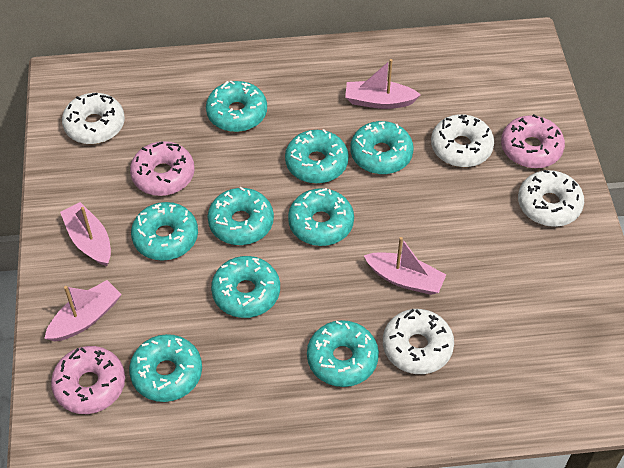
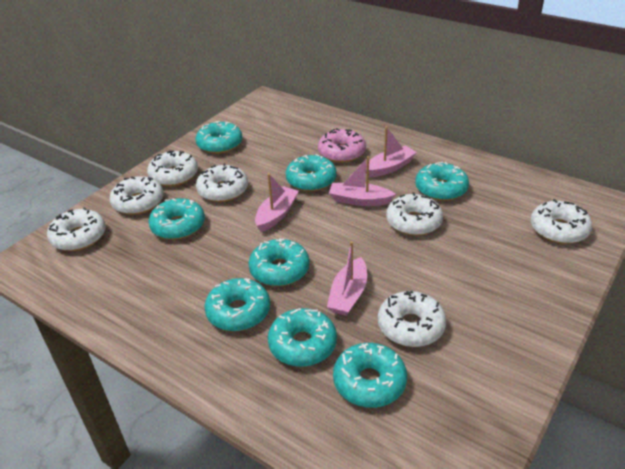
pink donut: [51,346,125,414] [130,141,195,196] [501,114,565,168] = 3 -> [318,128,366,163] = 1
turquoise donut: [129,334,202,402] [131,202,198,261] [206,81,267,132] [208,187,274,245] [211,256,280,318] [285,129,349,183] [288,188,354,246] [307,320,379,387] [350,121,414,174] = 9 -> [148,198,205,240] [196,121,242,154] [204,278,270,331] [249,238,310,286] [268,308,337,367] [286,154,337,192] [333,343,407,408] [415,161,469,201] = 8
white donut: [62,93,125,144] [383,309,454,374] [431,114,494,167] [518,170,584,227] = 4 -> [47,207,106,251] [109,176,164,215] [147,150,198,186] [196,163,248,202] [378,291,446,347] [386,192,443,236] [531,199,592,244] = 7

